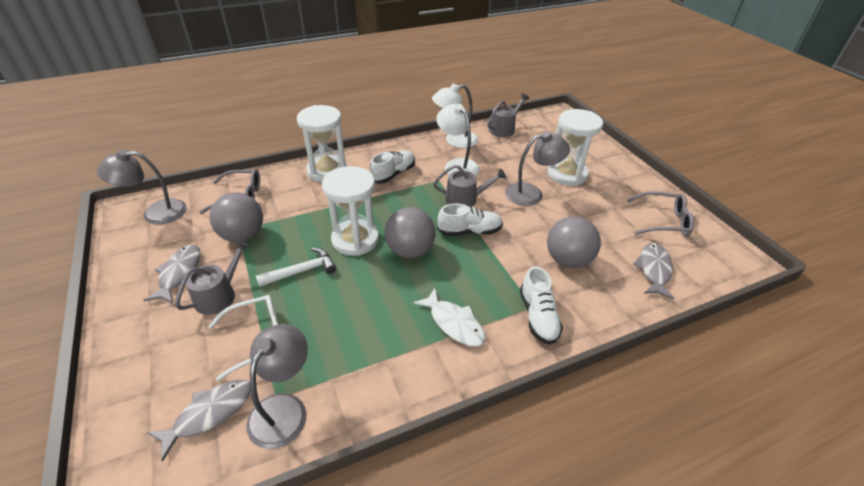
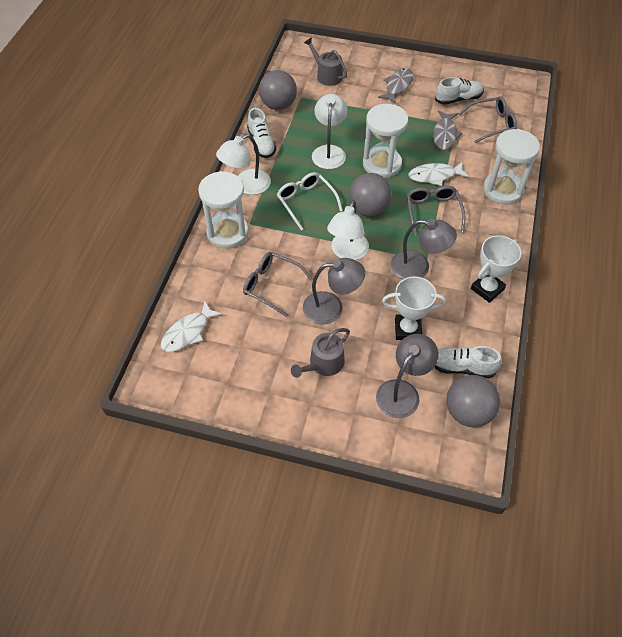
grey fish: [144,245,200,303] [147,380,251,462] [633,243,675,300] = 3 -> [378,68,413,104] [433,110,462,150] = 2
grey glasses: [199,169,260,214] [627,191,694,236] = 2 -> [243,252,313,317] [407,186,466,236] [458,96,517,143] = 3
grey watering can: [175,240,250,315] [433,165,506,207] [488,93,529,137] = 3 -> [291,328,350,378] [304,38,347,86] = 2
white fish: [413,288,485,347] = 1 -> [161,301,223,352] [408,162,469,186] = 2
white hammer: [256,248,336,287] = 1 -> none = 0
white lamp: [432,84,478,148] [436,104,480,176] = 2 -> [216,134,271,195] [312,94,348,169] [327,200,369,260] = 3
white trophy: none = 0 -> [382,276,446,340] [471,235,521,303] = 2

